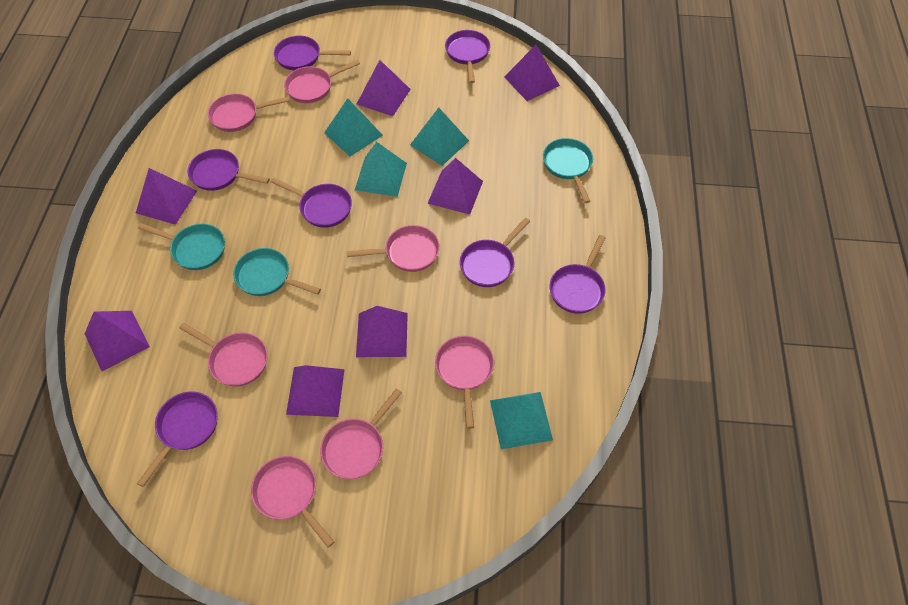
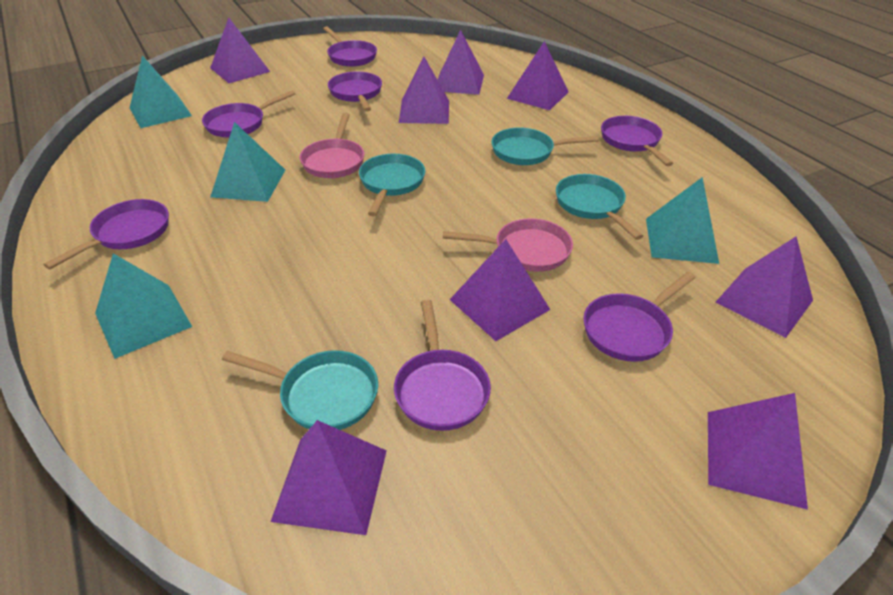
pink pan: [179,323,268,387] [208,94,290,132] [251,456,335,548] [284,60,360,103] [320,388,402,479] [347,225,440,272] [435,336,494,429] = 7 -> [300,113,365,178] [443,218,573,272] = 2
purple pyramid: [85,311,150,371] [136,168,197,225] [286,365,345,417] [356,306,408,357] [357,60,411,116] [427,158,483,215] [504,45,560,101] = 7 -> [210,18,270,83] [271,420,387,535] [399,56,449,124] [438,30,484,95] [449,239,550,341] [507,41,569,110] [708,393,808,510] [715,236,813,338] = 8
turquoise pan: [138,223,225,270] [233,248,321,296] [543,138,593,203] = 3 -> [222,350,378,430] [359,154,425,216] [491,127,598,165] [556,174,643,240] = 4

